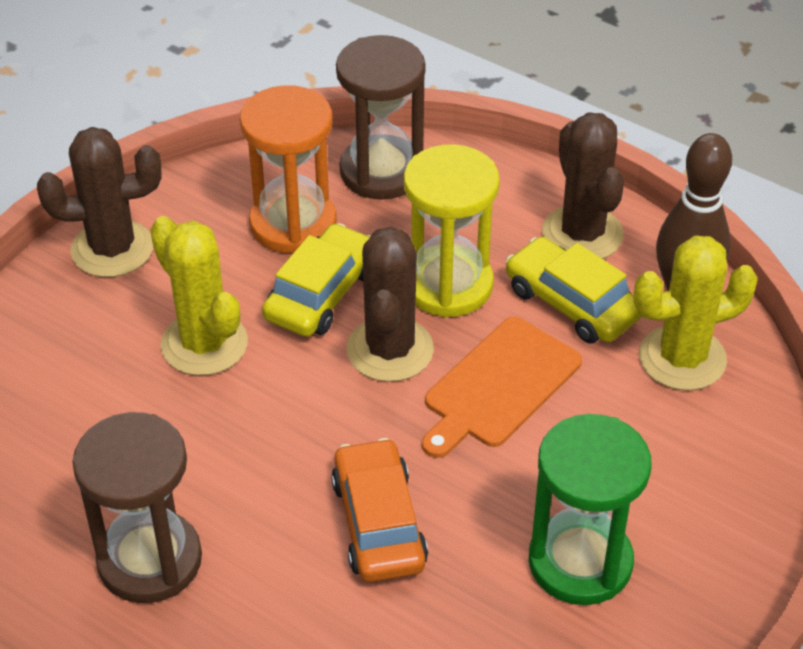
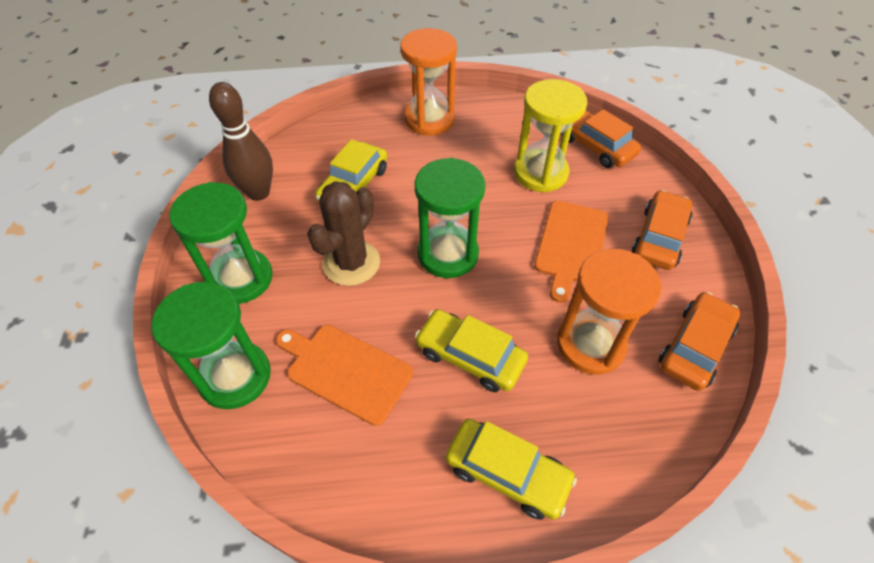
brown cactus: [37,127,161,277] [347,226,434,382] [542,112,624,259] = 3 -> [307,181,380,286] = 1
brown hourglass: [72,412,202,603] [336,35,426,200] = 2 -> none = 0
green hourglass: [528,414,651,605] = 1 -> [151,282,271,409] [170,182,273,304] [415,158,485,278] = 3
orange car: [331,438,428,582] = 1 -> [568,109,641,168] [632,190,692,270] [659,292,741,391] = 3
orange cutting board: [422,317,582,458] = 1 -> [276,325,413,426] [534,201,609,303] = 2
orange hourglass: [240,85,337,254] = 1 -> [400,28,457,135] [557,249,661,374] = 2
yellow cactus: [150,216,248,376] [633,235,758,391] = 2 -> none = 0
yellow car: [262,223,371,337] [506,237,641,344] = 2 -> [315,139,387,202] [415,309,528,392] [445,419,577,520] = 3

